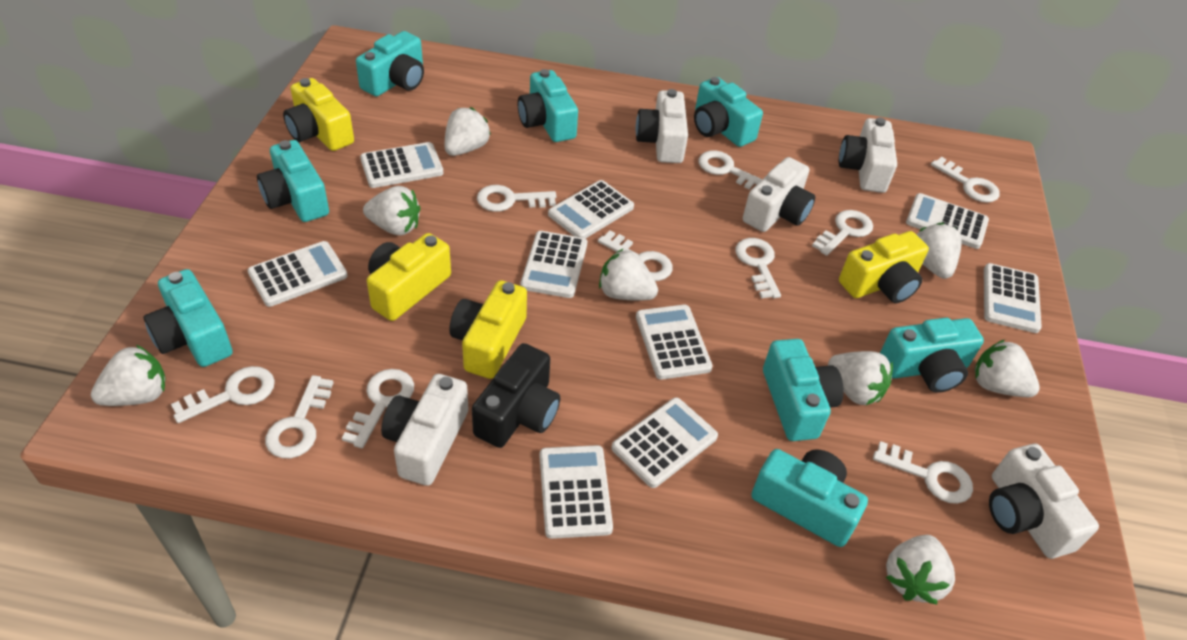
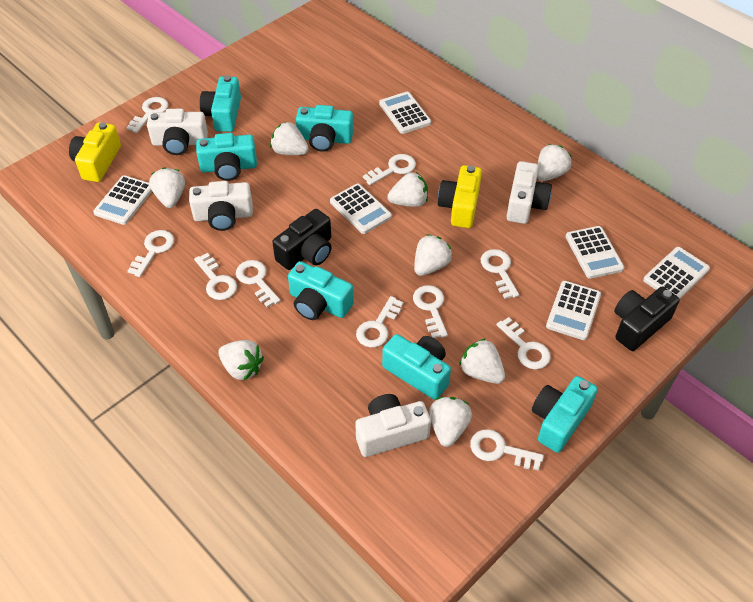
black camera: [472,343,560,448] = 1 -> [272,209,331,270] [614,286,680,351] = 2
turquoise camera: [143,269,233,367] [257,140,329,222] [356,31,424,97] [518,69,578,142] [694,77,763,147] [751,449,868,547] [763,339,844,441] [880,318,984,393] = 8 -> [196,133,257,181] [200,75,241,132] [288,261,354,320] [296,105,353,152] [382,334,451,400] [532,376,598,453] = 6
white calculator: [248,241,347,307] [360,142,444,188] [520,231,587,298] [539,445,613,539] [548,180,634,239] [611,397,718,488] [636,305,713,380] [906,193,989,249] [984,263,1042,333] = 9 -> [93,175,152,225] [330,184,392,234] [379,92,431,134] [546,281,601,340] [566,226,624,279] [643,247,710,299] = 6
white camera: [381,374,468,486] [636,89,688,163] [743,157,815,232] [839,118,897,193] [989,443,1099,559] = 5 -> [147,109,208,155] [189,181,253,231] [355,394,431,457] [507,161,552,224] = 4
yellow camera: [283,78,354,151] [367,233,451,321] [450,280,527,379] [839,231,929,303] = 4 -> [69,122,121,182] [438,165,482,228] = 2

